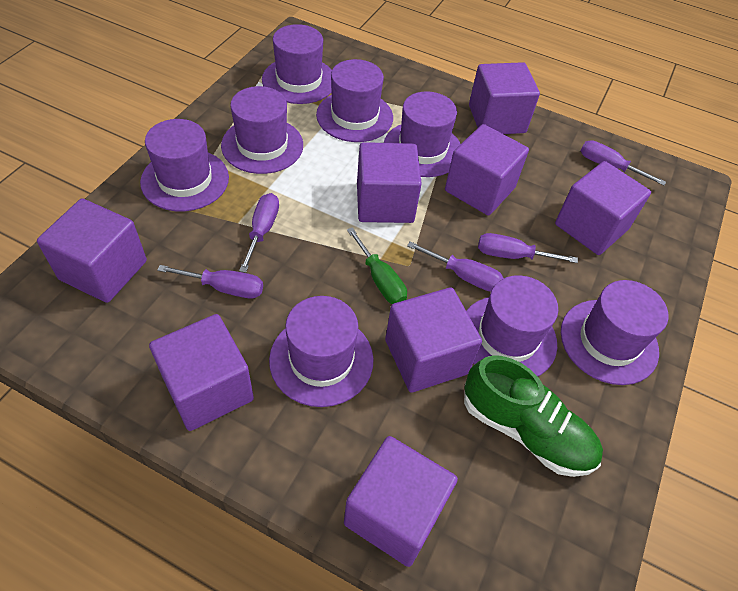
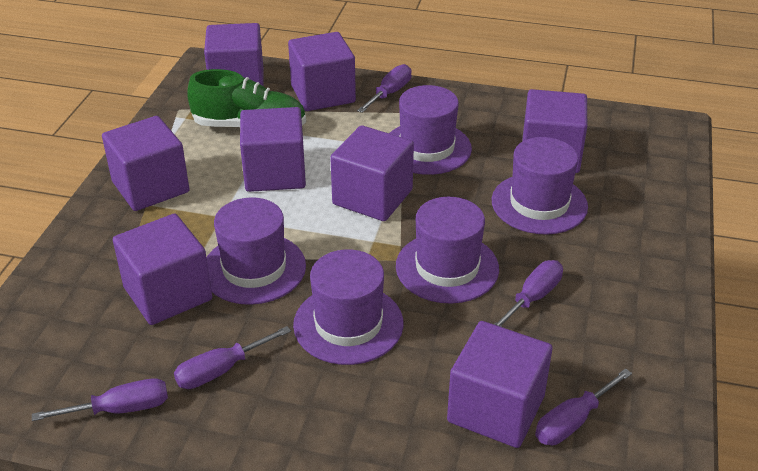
green screwdriver: [347,227,407,304] = 1 -> none = 0
purple hat: [140,119,229,211] [221,86,303,174] [262,24,332,104] [269,296,374,407] [316,59,393,142] [384,91,460,177] [466,275,558,376] [561,280,669,385] = 8 -> [207,197,306,305] [293,249,403,365] [389,85,472,175] [396,197,499,304] [492,137,588,235] = 5

